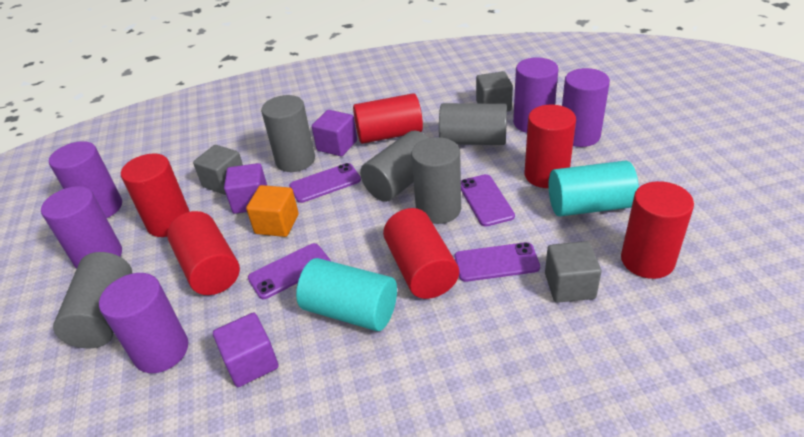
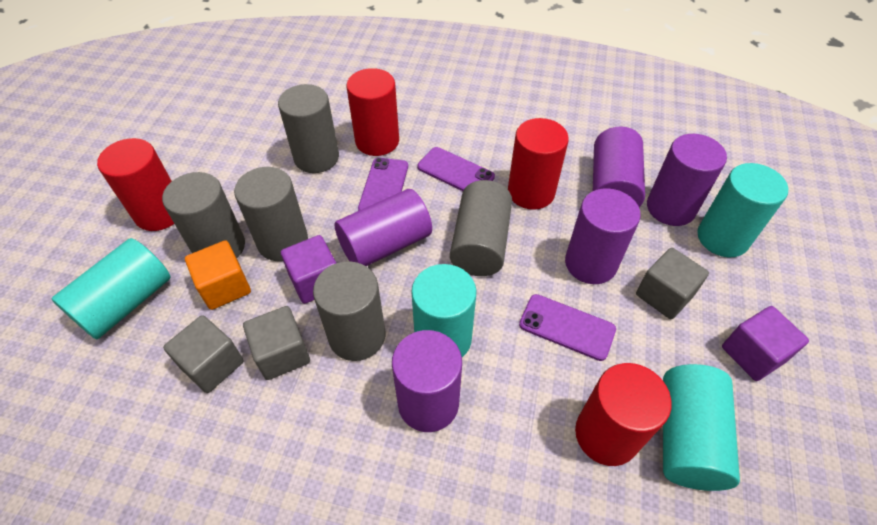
purple cube: [213,313,279,387] [224,163,267,214] [312,110,357,156] = 3 -> [281,235,336,304] [722,306,809,381] = 2
purple phone: [248,243,331,299] [289,163,361,203] [455,242,540,282] [461,174,515,227] = 4 -> [358,158,408,211] [417,147,495,191] [519,294,616,361] = 3
red cylinder: [121,154,190,237] [167,211,240,295] [353,93,423,144] [383,208,459,299] [525,105,576,188] [621,181,694,279] = 6 -> [97,138,174,231] [346,68,399,156] [508,118,569,210] [575,363,672,466] = 4
turquoise cylinder: [296,258,397,331] [549,161,639,216] = 2 -> [52,238,171,339] [411,264,477,357] [663,364,740,491] [697,163,788,258] = 4

